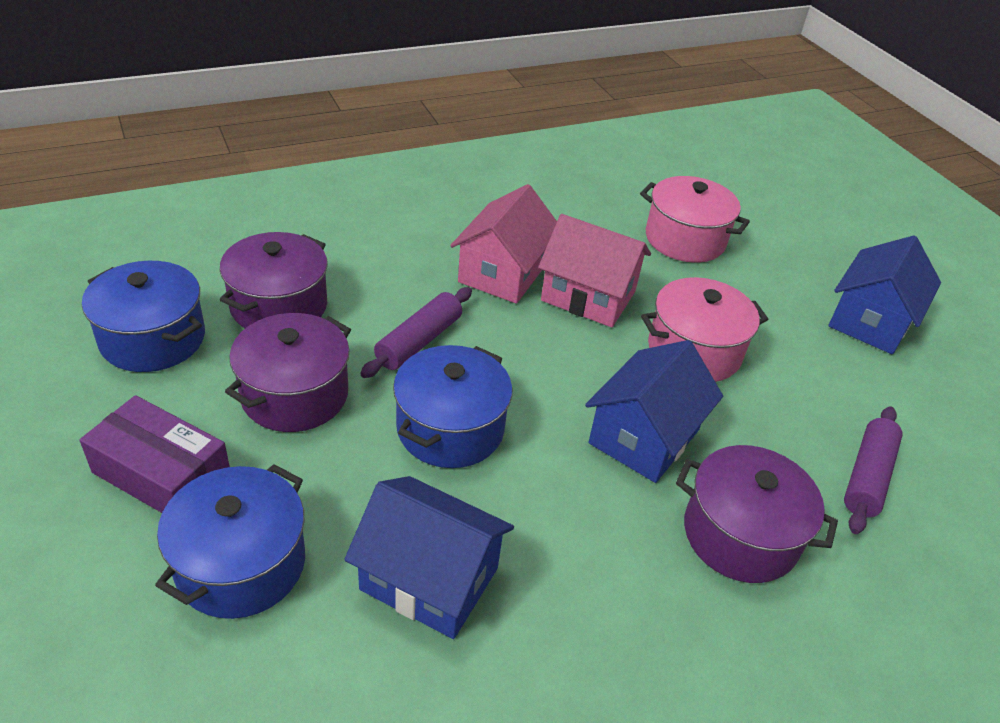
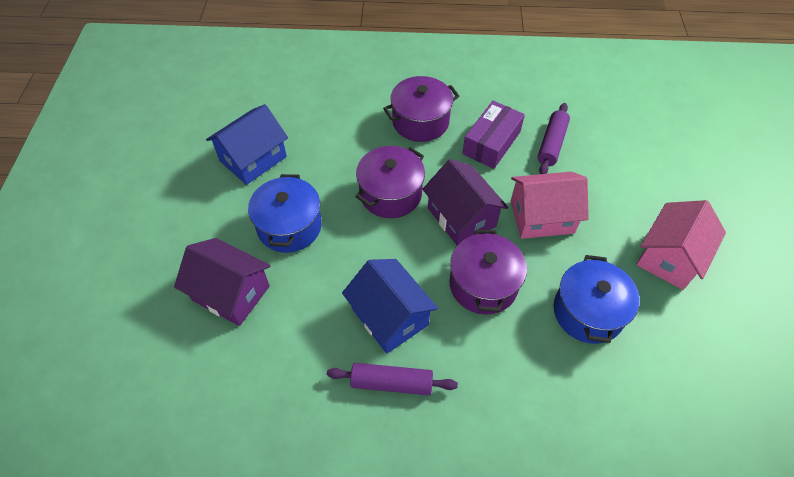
blue house: [344,476,514,639] [585,340,723,483] [829,236,941,354] = 3 -> [206,104,288,185] [342,259,438,354] = 2
blue pot: [82,261,205,372] [155,464,305,619] [393,345,512,468] = 3 -> [248,174,322,253] [553,255,640,344] = 2
pink pot: [640,176,750,263] [641,277,768,382] = 2 -> none = 0
purple house: none = 0 -> [174,238,270,326] [422,159,508,245] = 2

